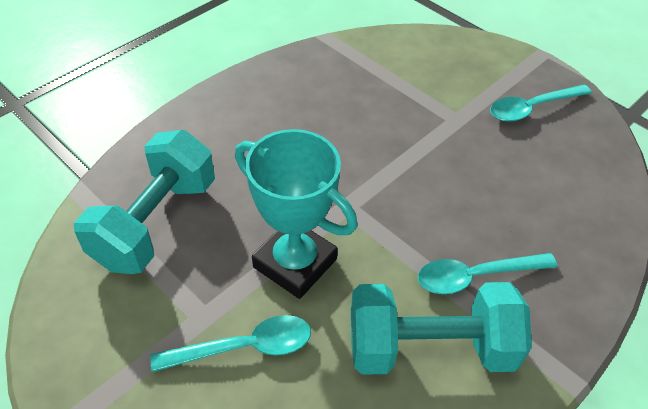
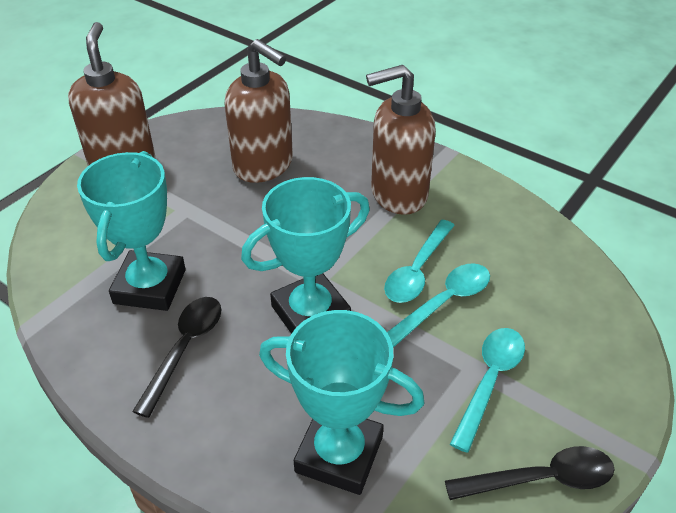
black spoon: none = 0 -> [132,297,222,418] [445,446,615,500] = 2
brown soap dispenser: none = 0 -> [68,22,155,166] [224,39,293,183] [366,65,436,215] = 3
turquoise dumbbell: [74,130,215,274] [351,282,532,375] = 2 -> none = 0
turquoise trophy: [235,129,357,299] = 1 -> [77,151,186,311] [241,177,370,334] [259,310,424,495] = 3

